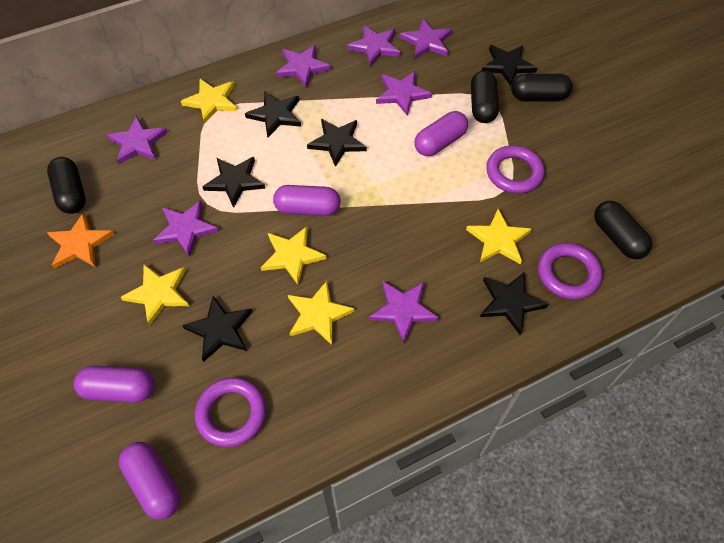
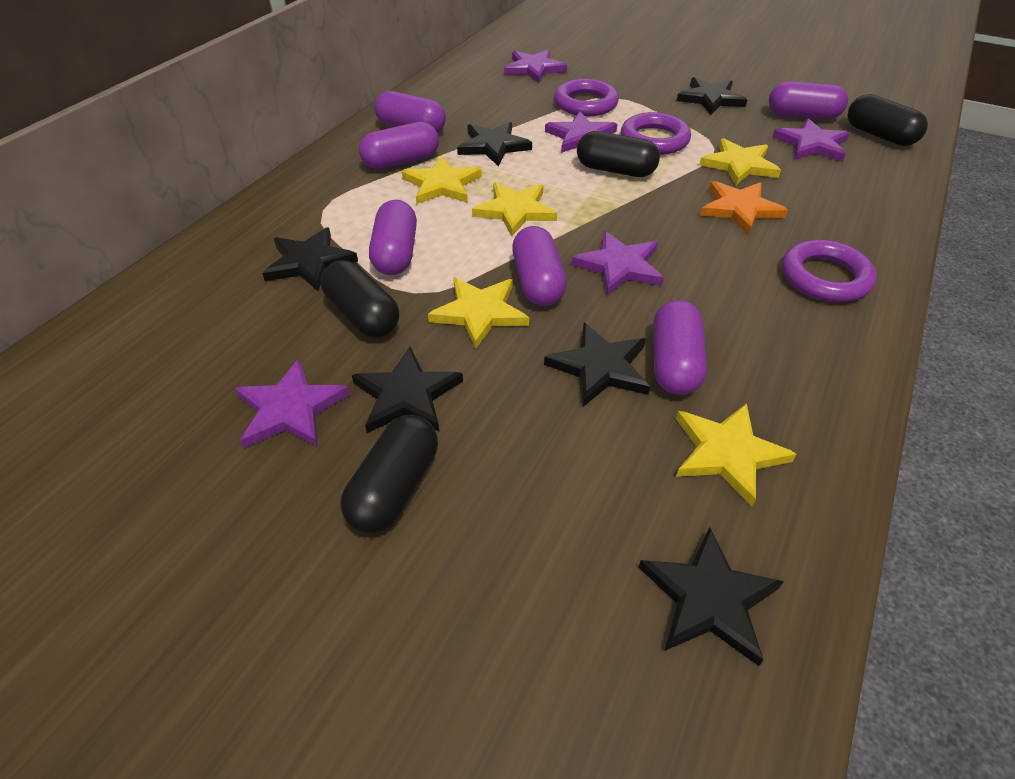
purple capsule: [74,366,155,403] [119,442,180,520] [273,185,341,216] [414,111,468,156] = 4 -> [359,121,439,169] [369,200,417,275] [374,91,446,133] [512,226,567,306] [653,300,707,395] [769,81,848,120] = 6
purple star: [107,116,168,164] [153,200,219,257] [276,45,331,88] [347,25,401,67] [369,281,439,343] [376,71,432,116] [400,19,452,59] = 7 -> [235,359,350,448] [504,50,567,83] [545,112,617,153] [571,231,664,295] [773,118,850,162] = 5

